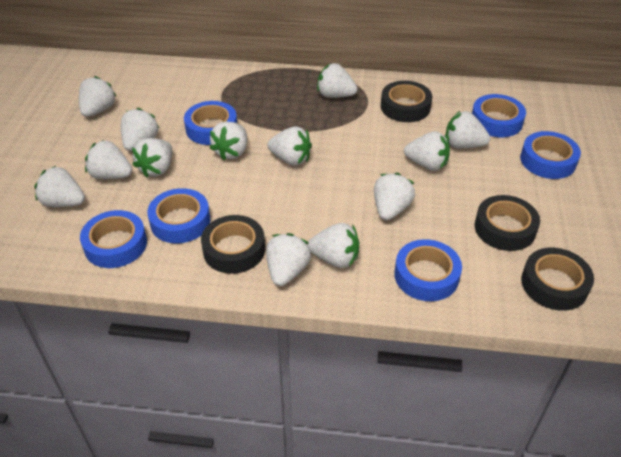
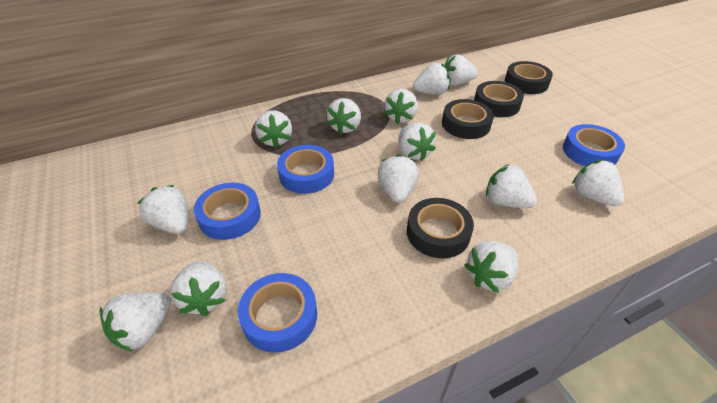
blue tape: [80,210,147,268] [147,188,211,243] [184,101,237,145] [394,239,462,301] [472,94,526,137] [520,131,581,179] = 6 -> [194,183,261,240] [238,273,317,353] [277,145,334,194] [563,124,625,166] = 4

